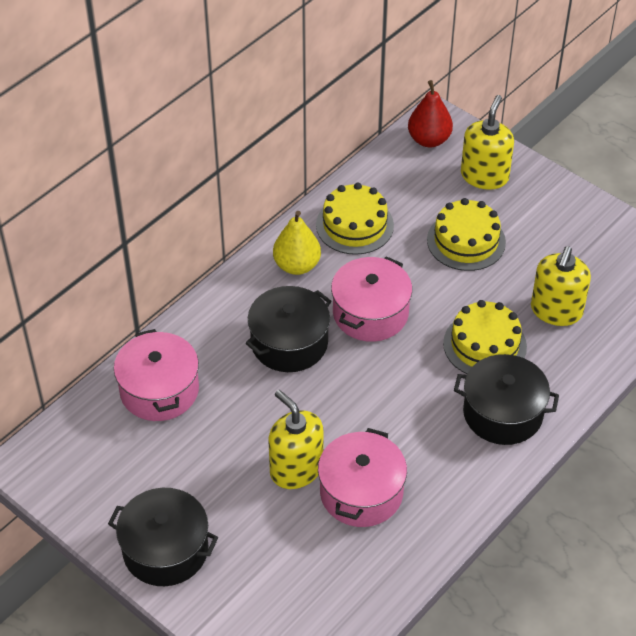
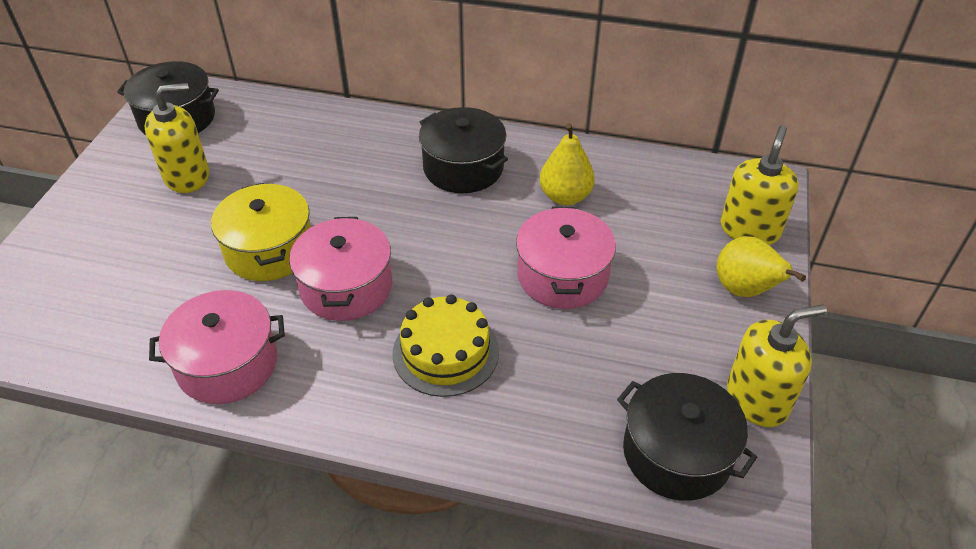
red pear: [408,80,453,147] = 1 -> none = 0
yellow cake: [316,183,394,255] [427,198,506,271] [443,300,527,374] = 3 -> [393,294,499,397] = 1
yellow pear: [273,211,321,275] = 1 -> [540,123,595,205] [717,236,806,297] = 2
yellow pot: none = 0 -> [211,183,311,281] = 1

